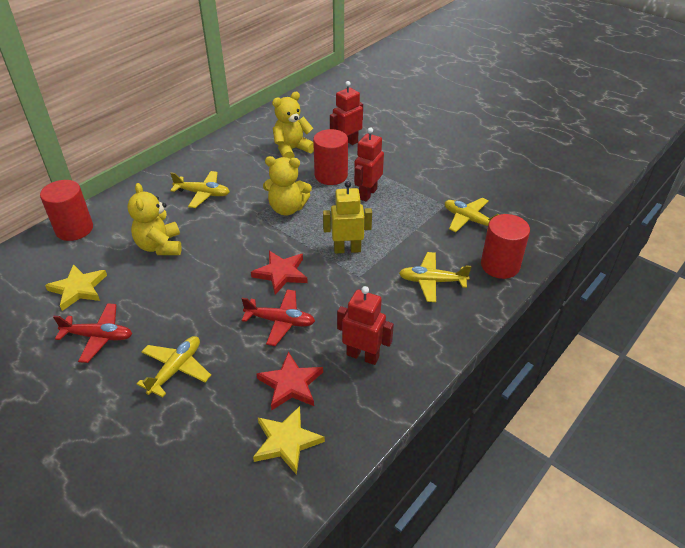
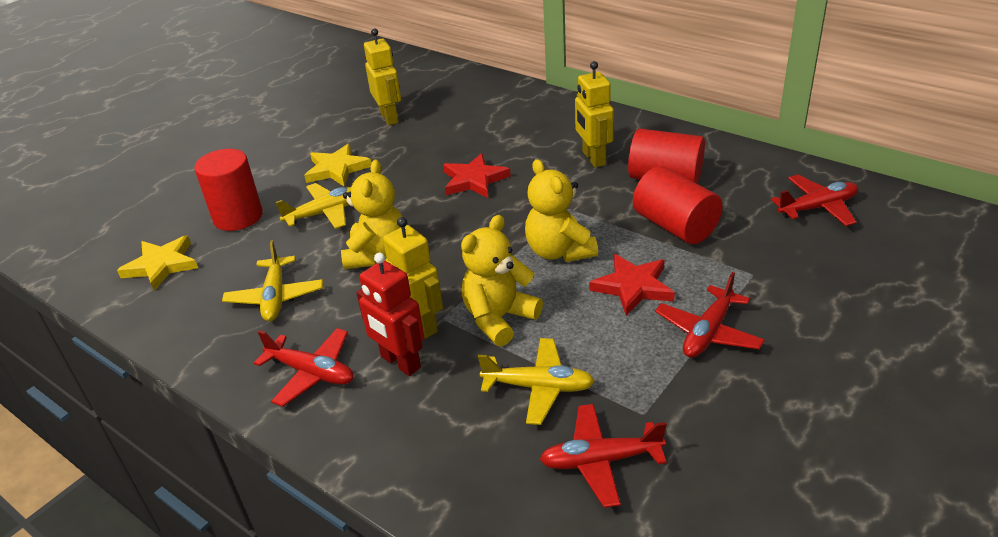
red plane: [53,303,132,363] [242,290,315,346] = 2 -> [254,328,354,407] [540,404,667,508] [655,272,765,358] [771,175,858,226] = 4
red robot: [330,81,363,145] [337,286,394,365] [354,127,384,202] = 3 -> [356,253,424,376] = 1
yellow plane: [137,336,211,397] [170,171,230,208] [399,252,471,302] [445,198,500,232] = 4 -> [222,240,323,321] [275,183,351,229] [478,338,595,425] = 3
yellow robot: [323,181,372,254] = 1 -> [364,28,401,125] [383,217,443,338] [575,61,614,168] = 3

